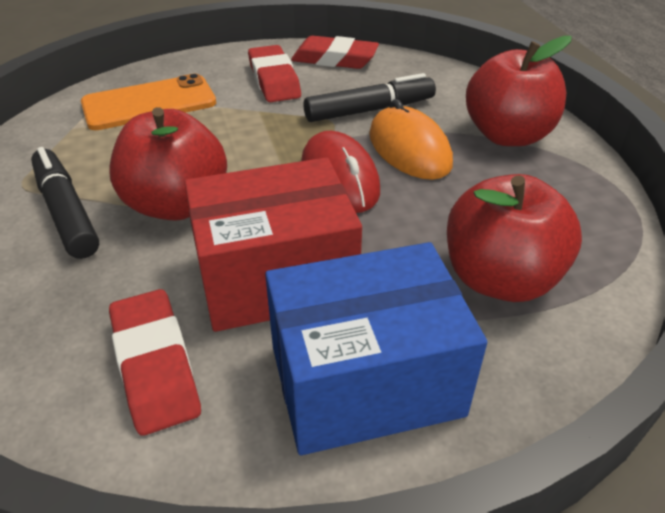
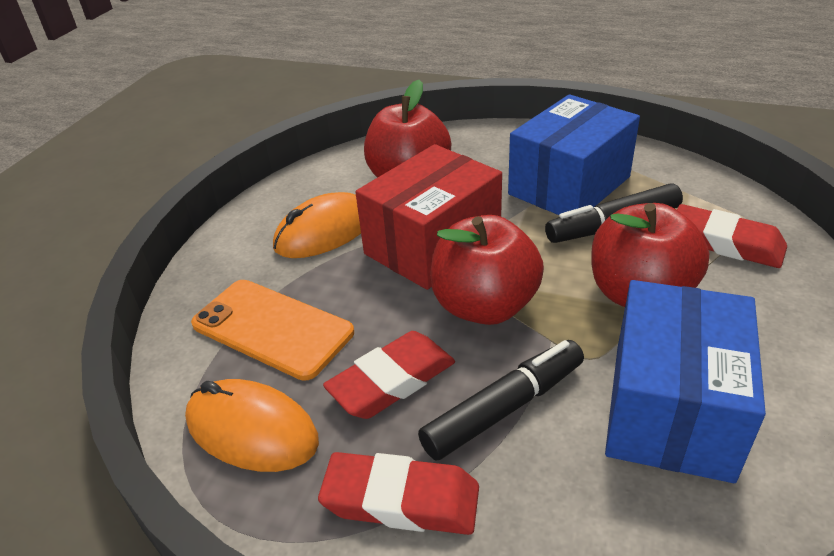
blue box: [265,242,488,455] = 1 -> [508,94,640,215] [605,280,766,483] = 2
orange mouse: [369,99,453,180] = 1 -> [185,379,319,472] [273,192,361,258] = 2
red mouse: [301,131,380,213] = 1 -> none = 0

